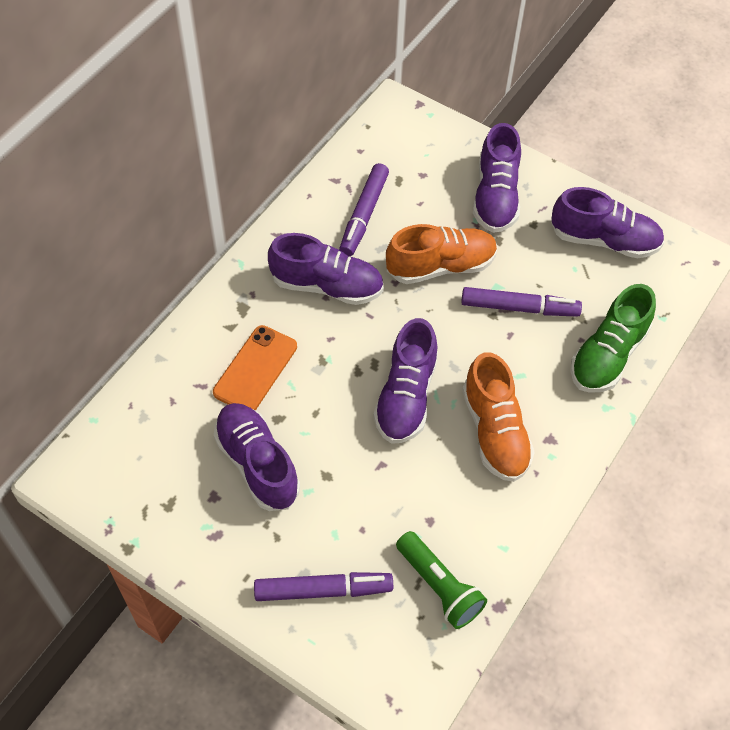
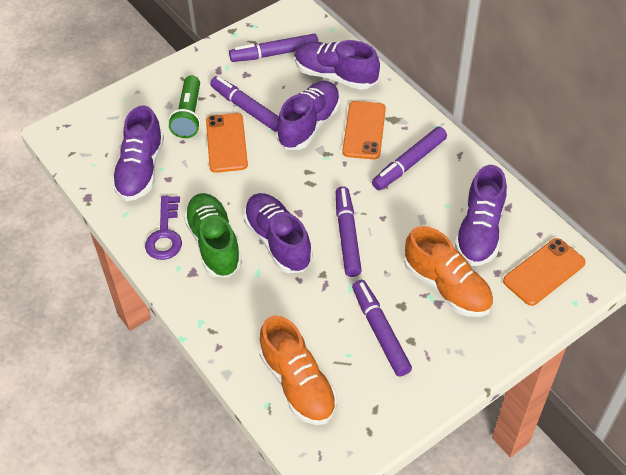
orange phone: [213,325,297,410] = 1 -> [206,113,248,173] [342,101,386,159] [503,238,586,306] = 3
purple key: none = 0 -> [145,196,182,260] = 1
purple marker: [254,572,393,601] [339,163,389,256] [461,287,582,317] = 3 -> [210,76,279,132] [229,34,318,62] [336,186,362,277] [352,280,412,377] [372,127,447,190] = 5

